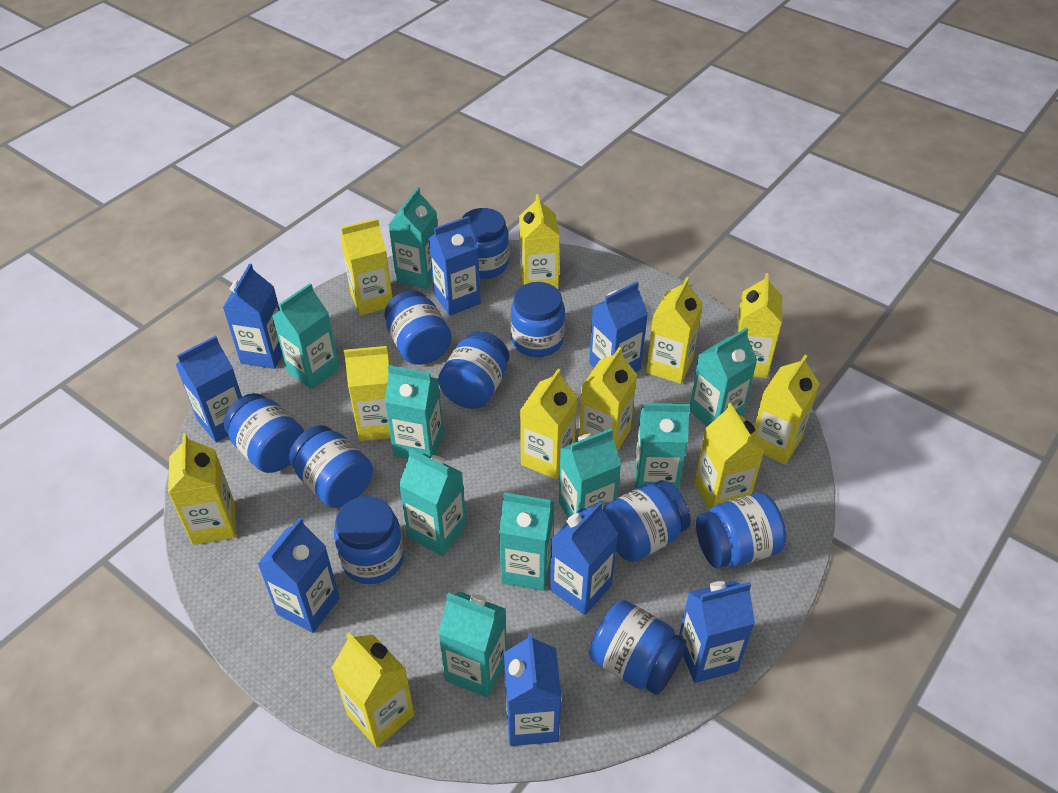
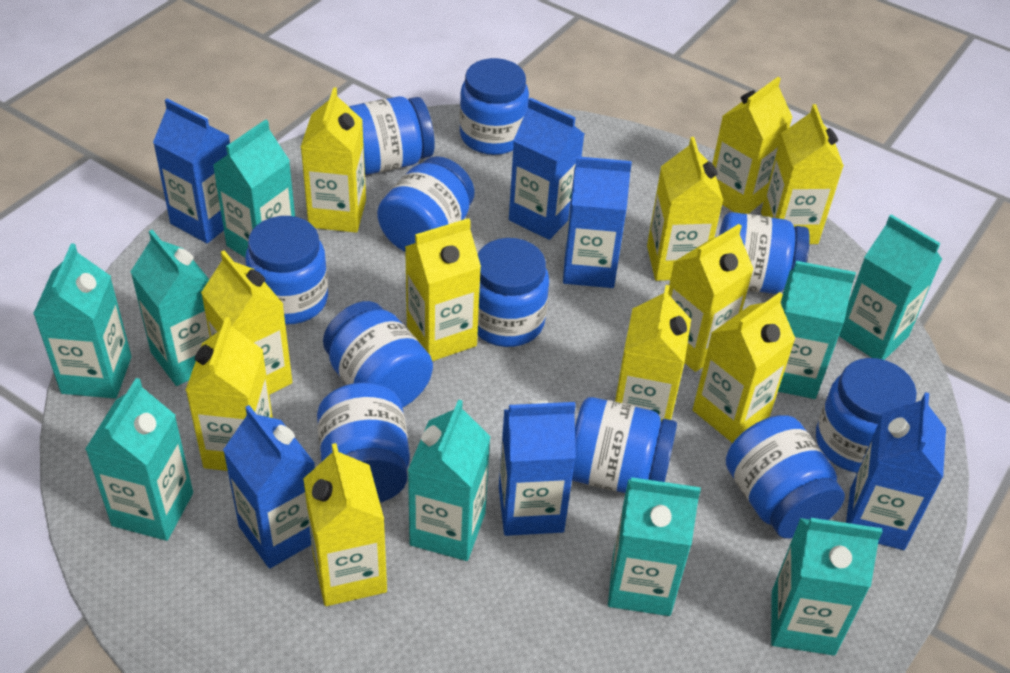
blue carton: [176,336,242,443] [223,264,283,369] [258,517,340,633] [429,216,481,316] [504,632,562,746] [550,501,618,615] [589,282,648,372] [679,581,755,683] = 8 -> [153,98,230,244] [223,405,315,568] [499,400,576,536] [509,97,584,240] [563,156,632,288] [846,392,946,550] = 6
blue jar: [223,393,305,473] [289,425,373,508] [334,496,404,584] [384,290,452,365] [438,331,509,409] [462,208,509,279] [511,282,565,357] [589,600,687,695] [603,480,691,562] [696,493,786,569] = 10 -> [245,216,328,325] [317,382,410,502] [323,301,433,407] [349,96,435,175] [377,156,474,252] [459,58,529,155] [478,238,549,347] [572,397,677,493] [719,212,810,294] [726,415,845,538] [816,358,917,473] = 11

